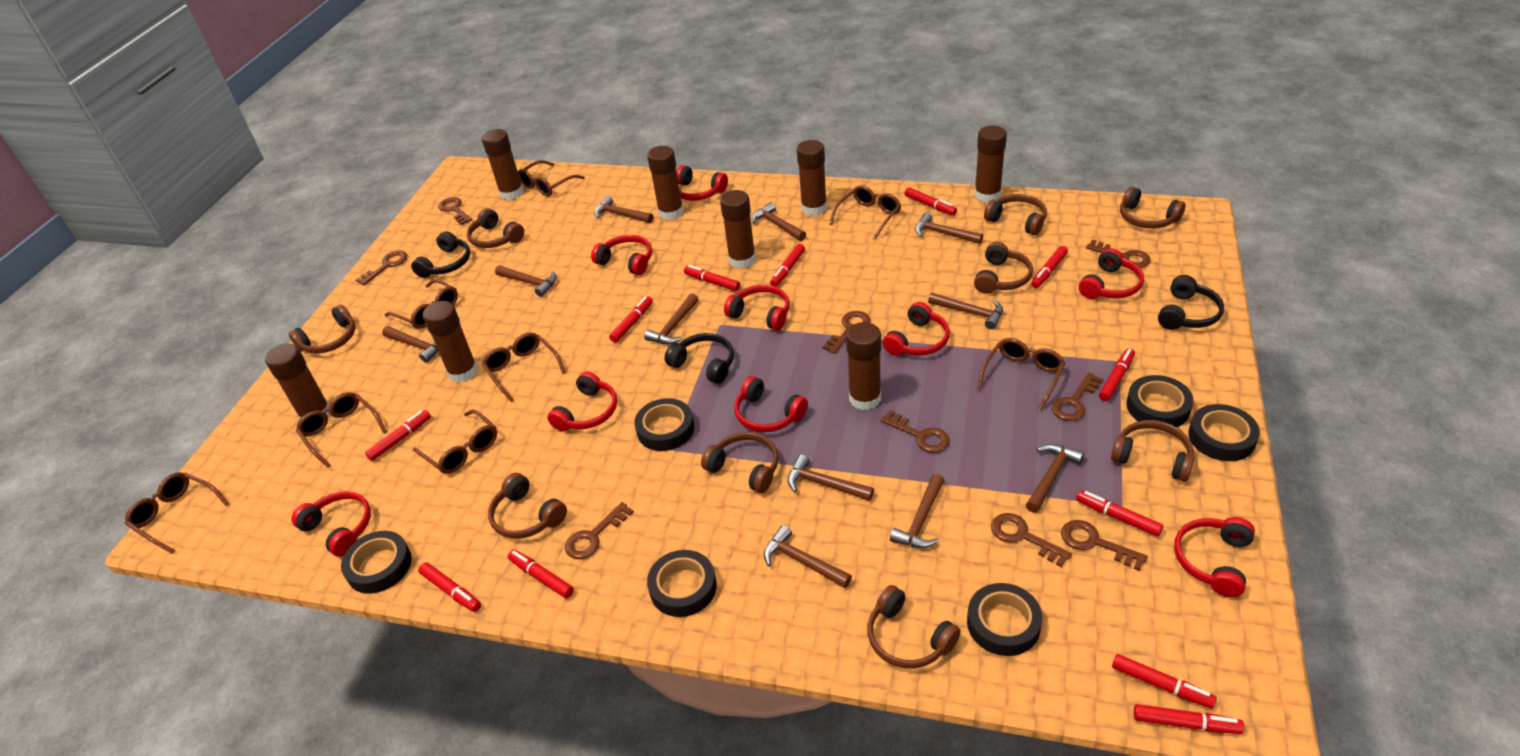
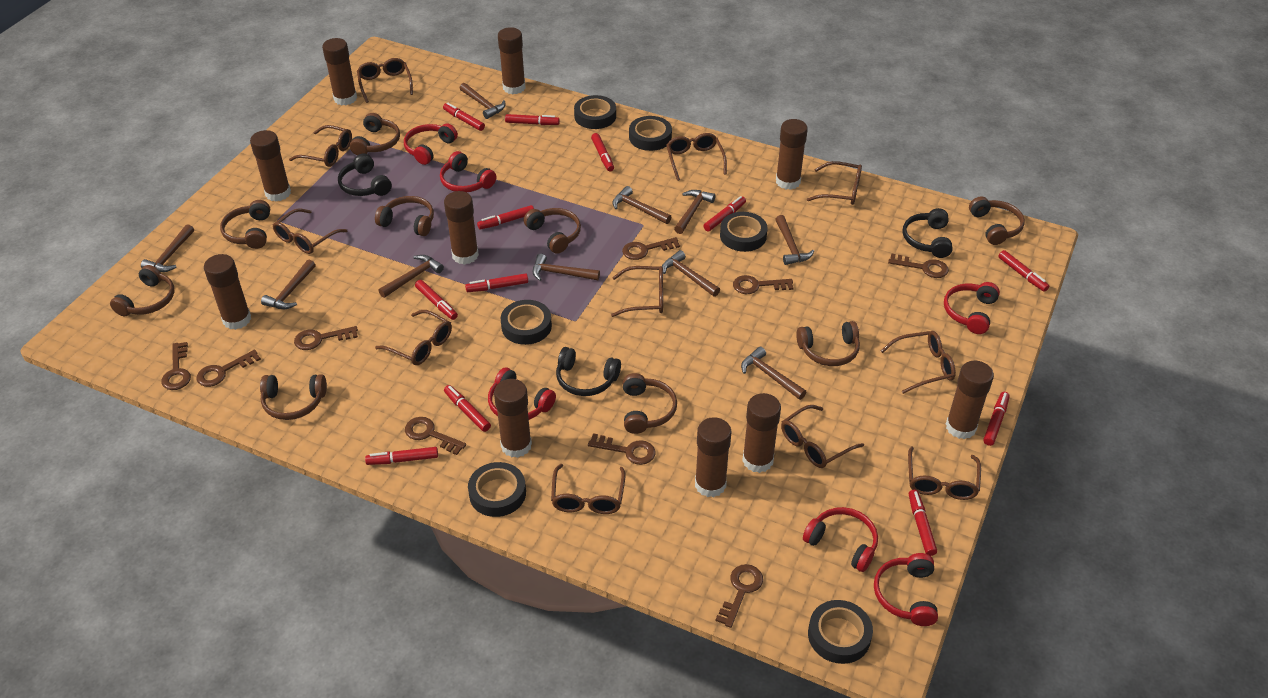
brown glasses: [125,472,229,554] [296,392,387,468] [385,279,458,329] [413,409,497,474] [482,332,566,402] [518,160,585,197] [829,185,901,240] [977,338,1065,410] = 8 -> [273,208,347,254] [289,125,352,167] [357,58,413,103] [375,310,452,365] [551,464,626,514] [611,266,663,317] [667,133,727,181] [781,405,864,468] [807,161,862,205] [881,331,956,394] [908,446,981,500] = 11
brown glue stick: [265,343,330,419] [423,301,478,383] [482,129,524,200] [647,146,684,220] [720,190,756,268] [797,140,827,216] [846,322,881,410] [974,125,1007,202] = 8 -> [204,254,251,330] [250,130,291,202] [322,38,357,105] [444,191,479,265] [494,379,532,458] [498,27,526,95] [695,417,731,497] [742,393,781,473] [776,119,808,190] [946,361,994,439] = 10
brown hammer: [382,326,439,363] [495,265,557,297] [594,196,653,223] [644,293,698,344] [752,202,806,241] [764,525,852,588] [788,454,874,501] [890,474,945,548] [915,213,983,244] [928,293,1003,329] [1026,444,1084,513] = 11 -> [141,224,194,272] [261,260,316,309] [378,255,444,298] [460,83,505,119] [533,254,600,281] [612,186,671,224] [662,250,720,297] [674,190,715,234] [741,347,806,400] [775,215,814,265] = 10
red headphones: [291,491,371,557] [547,371,617,431] [591,235,652,275] [676,165,728,201] [724,285,790,330] [734,376,808,432] [883,302,950,356] [1079,248,1144,299] [1174,517,1255,597] = 9 -> [404,124,458,165] [440,151,496,192] [488,368,556,420] [803,507,878,572] [874,553,938,626] [944,282,1000,334] = 6

